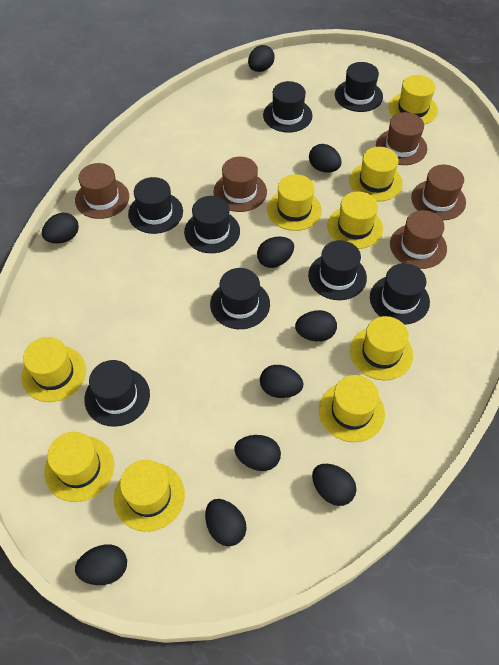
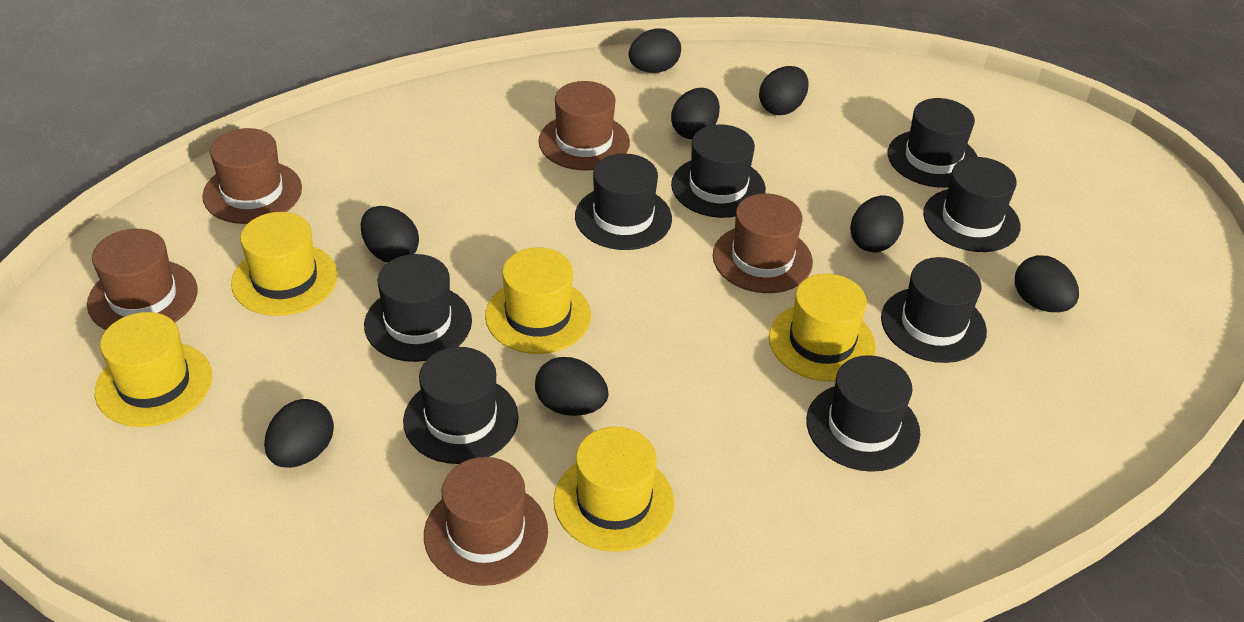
black egg: [42,213,79,243] [75,544,127,585] [205,499,247,546] [234,435,281,471] [248,45,275,72] [257,237,294,268] [260,365,303,398] [295,310,337,342] [309,144,342,173] [312,464,356,506] = 10 -> [264,399,334,468] [360,206,419,262] [535,357,608,416] [629,28,681,73] [671,88,720,140] [759,66,809,115] [850,195,904,253] [1015,255,1079,312] = 8
yellow hat: [21,337,86,402] [44,432,114,502] [114,460,185,532] [267,174,322,231] [319,375,385,442] [327,192,383,249] [349,147,403,202] [350,316,413,380] [389,75,438,125] = 9 -> [95,312,212,427] [231,212,338,316] [485,247,591,354] [554,427,674,552] [769,274,876,381] = 5

